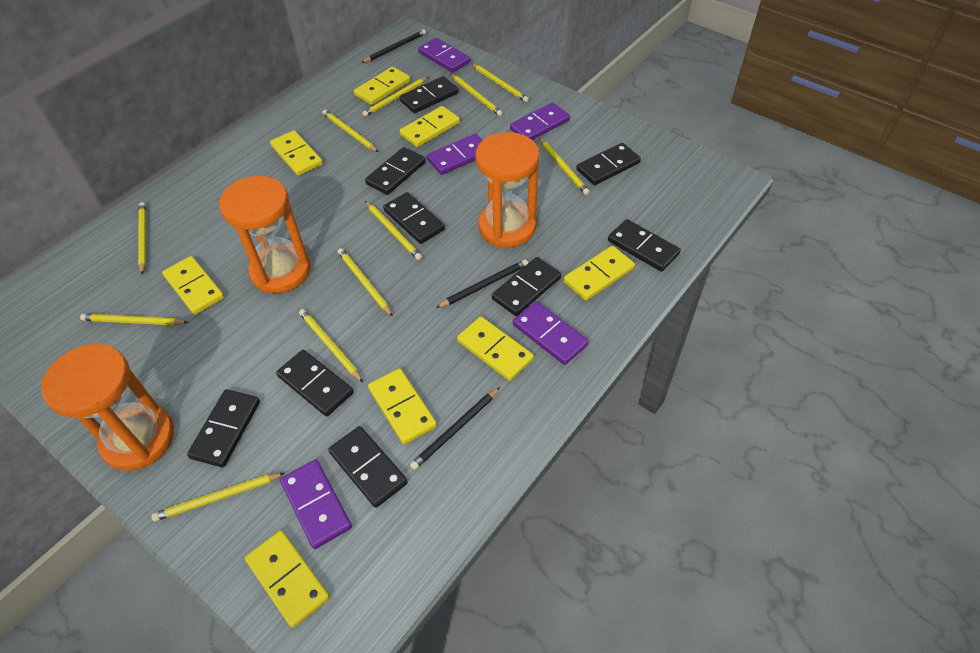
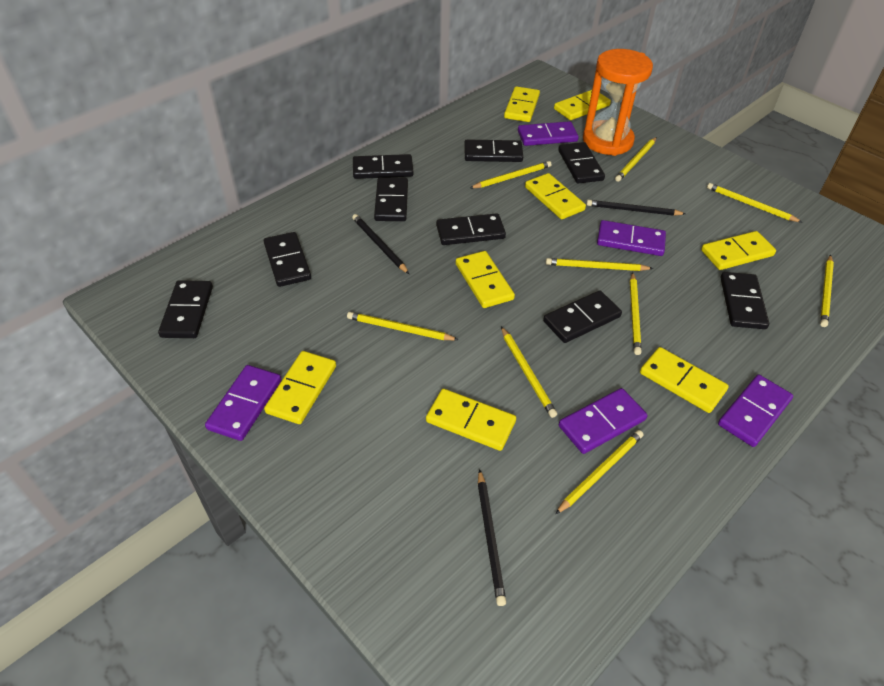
orange hourglass: [41,344,174,471] [219,176,311,293] [475,132,539,248] = 3 -> [583,49,653,156] = 1
yellow pencil: [80,314,189,325] [138,202,146,274] [151,473,285,522] [299,309,363,382] [322,110,378,152] [337,248,393,317] [362,77,429,117] [365,201,422,260] [450,73,503,116] [471,63,529,102] [539,138,590,195] = 11 -> [347,312,459,340] [470,161,552,188] [501,326,557,418] [546,258,653,271] [555,430,643,514] [615,137,657,182] [630,272,642,355] [707,183,802,222] [820,255,834,327] = 9

